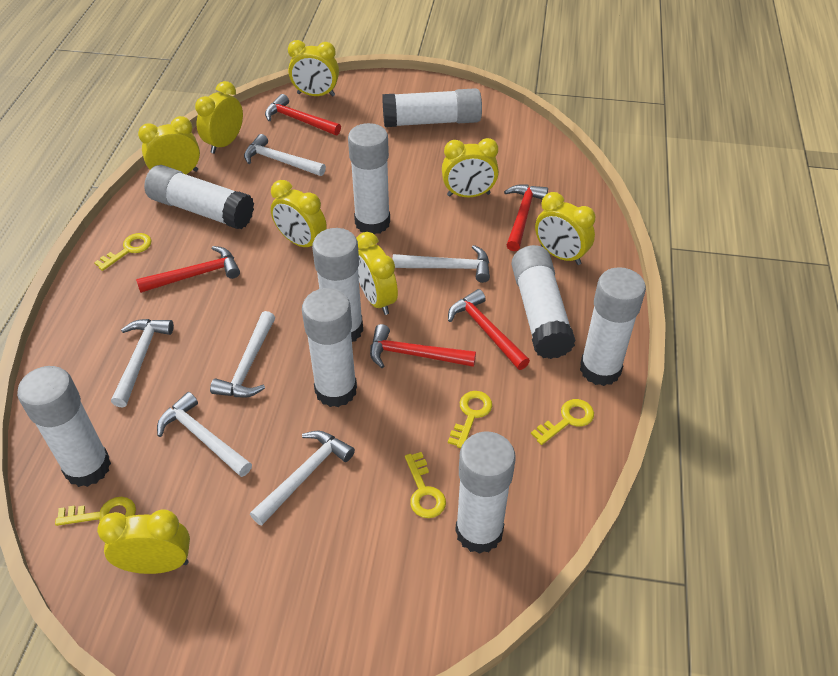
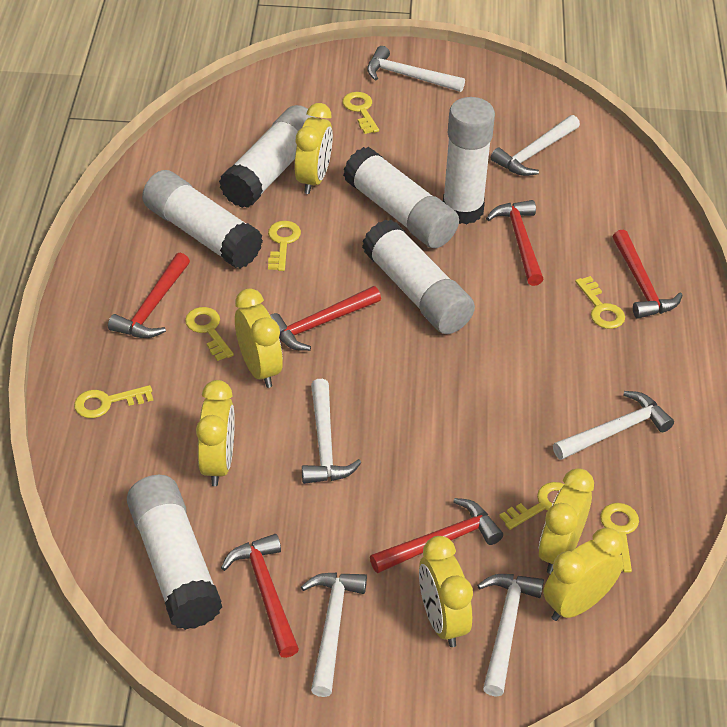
red hammer: [136,246,240,293] [265,94,341,135] [370,324,476,368] [448,289,530,370] [504,184,548,251] = 5 -> [108,253,190,338] [221,534,299,658] [270,286,381,351] [370,498,503,573] [486,200,543,286] [613,229,683,319] = 6
white glue stick: [17,366,111,487] [144,165,254,229] [302,288,357,407] [312,228,363,342] [348,123,390,234] [382,88,482,127] [455,432,516,554] [511,245,576,359] [580,267,646,386] = 9 -> [127,475,222,630] [142,170,263,269] [219,105,317,208] [343,147,459,248] [362,220,475,334] [443,97,495,224] = 6
yellow clock: [97,509,190,574] [138,116,200,174] [195,81,243,154] [271,180,327,247] [288,40,339,96] [356,232,398,315] [442,138,499,197] [535,192,595,265] = 8 -> [196,380,235,486] [235,288,283,388] [294,103,333,194] [419,536,473,647] [539,468,594,574] [543,528,624,621] = 6
yellow key: [55,497,136,526] [94,233,152,271] [405,452,446,518] [448,391,492,448] [531,399,594,445] = 5 -> [74,385,153,418] [185,307,234,361] [268,221,301,271] [342,92,379,134] [499,482,565,530] [575,276,625,329] [600,503,639,573] = 7

